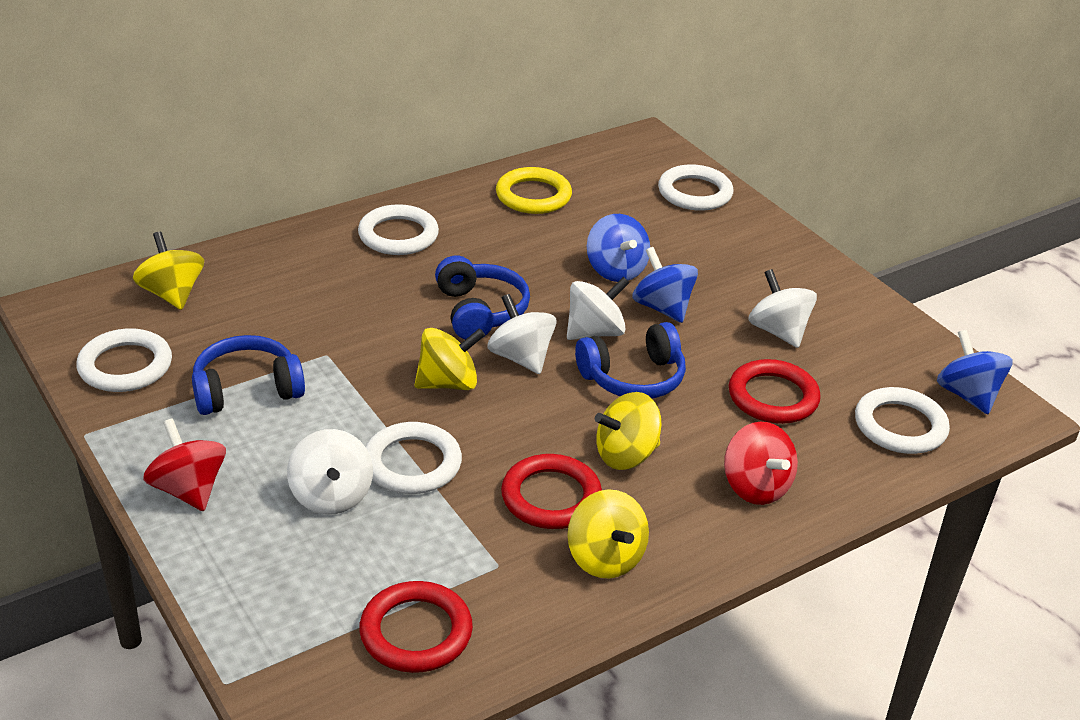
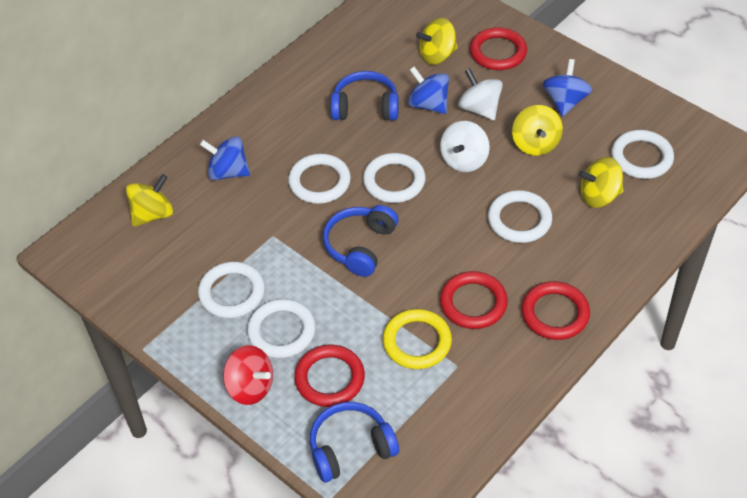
red ring: [359,581,473,673] [501,454,602,529] [729,359,821,424] = 3 -> [294,345,365,407] [440,271,508,329] [470,27,527,70] [521,281,590,340] = 4
red spinning top: [143,418,226,511] [724,422,798,505] = 2 -> [223,345,273,405] = 1
white ring: [76,328,172,392] [358,204,439,255] [366,422,462,494] [658,164,733,211] [855,387,950,454] = 5 -> [198,262,265,318] [247,299,316,358] [288,154,351,204] [363,153,425,203] [488,190,552,243] [611,130,674,179] = 6
white spinning top: [287,429,373,515] [487,294,557,374] [567,276,630,340] [748,269,817,348] = 4 -> [440,121,490,172] [458,68,503,120] = 2

